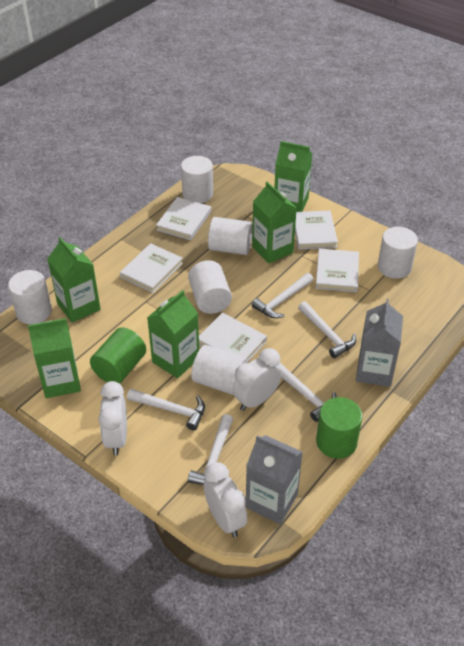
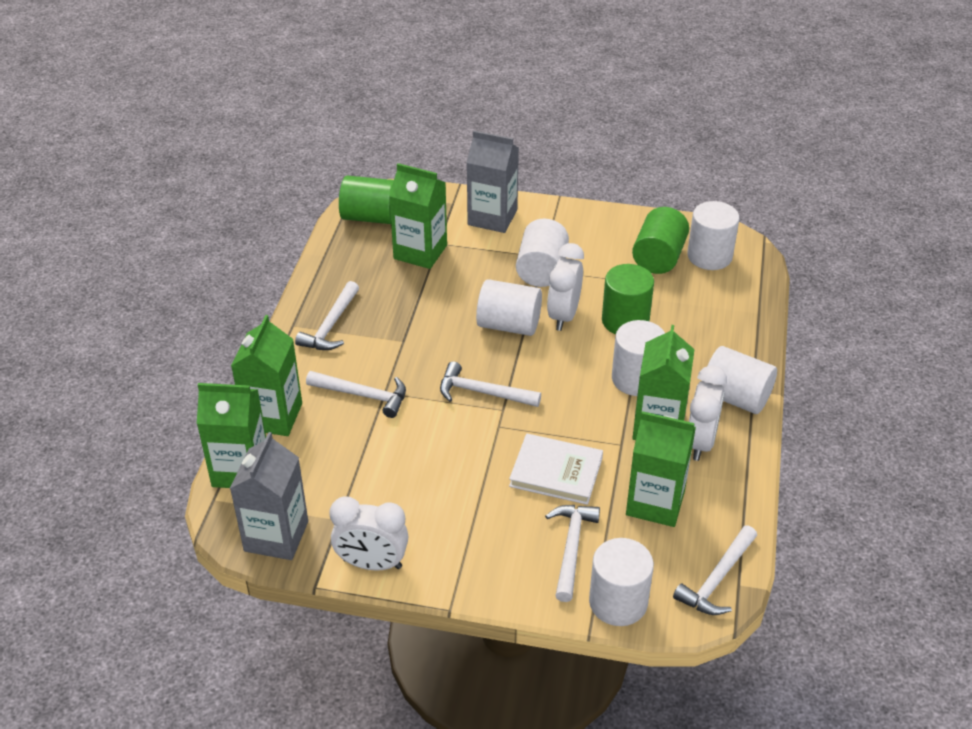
green cylinder: [90,327,146,384] [316,397,362,459] = 2 -> [339,175,394,224] [602,264,654,334] [632,207,689,274] = 3
white book: [120,243,183,293] [156,197,211,240] [199,313,267,361] [295,211,338,250] [316,249,359,292] = 5 -> [509,433,603,505] = 1

